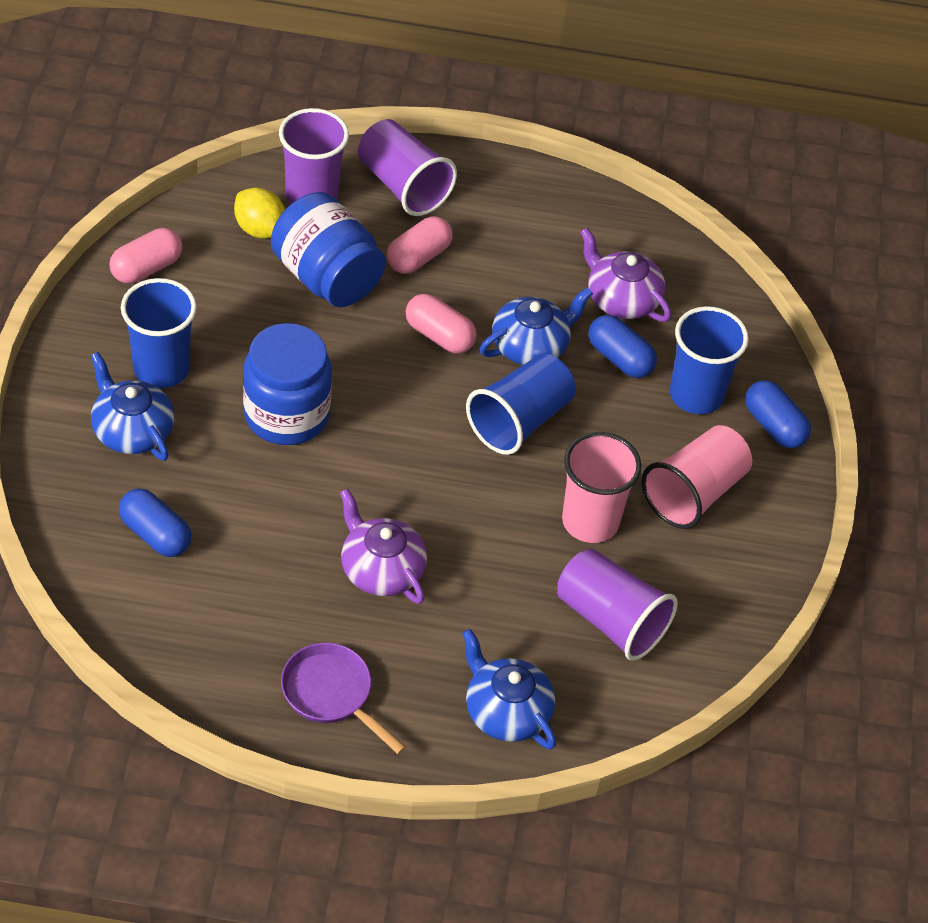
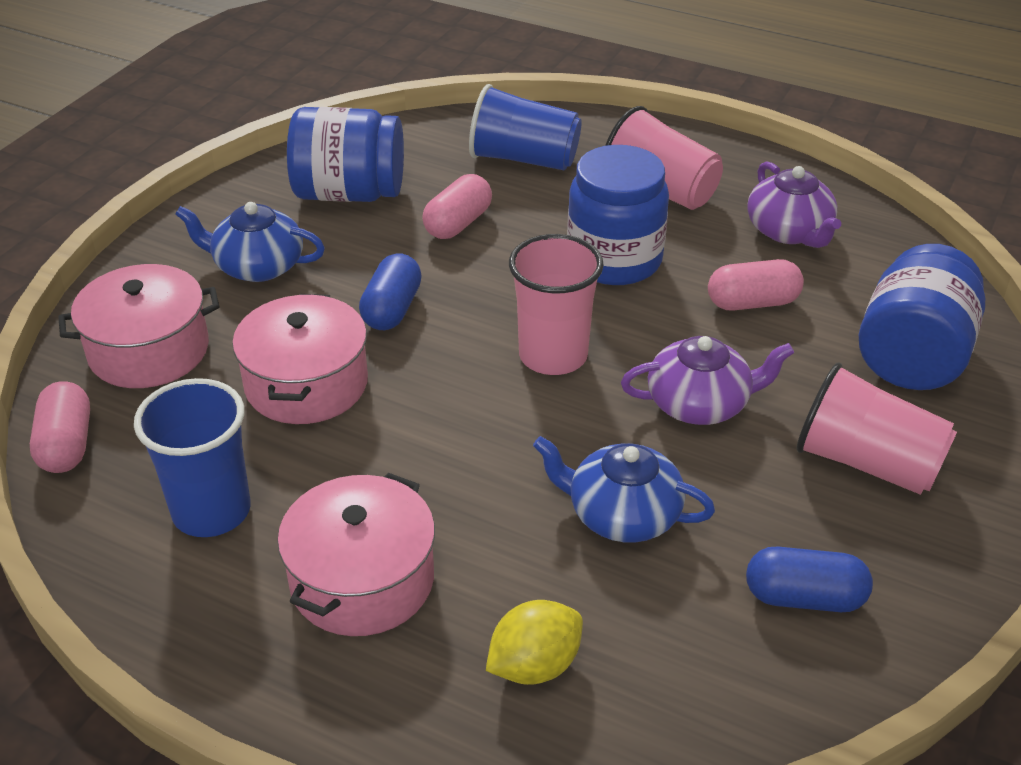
blue capsule: [119,489,191,557] [589,315,657,378] [745,380,811,448] = 3 -> [359,253,422,330] [746,547,873,612] = 2
blue cup: [121,278,197,388] [466,354,576,455] [670,306,749,414] = 3 -> [134,378,251,537] [469,84,582,170] = 2
blue jar: [243,323,332,445] [271,192,386,307] = 2 -> [287,107,404,202] [567,145,669,285] [859,244,985,390] = 3
blue teapot: [91,352,174,461] [462,629,556,749] [480,287,593,365] = 3 -> [175,202,325,282] [533,436,715,543] = 2
pink cup: [562,432,642,543] [642,425,752,529] = 2 -> [509,234,604,375] [605,106,723,210] [796,363,957,495] = 3
pink pot: none = 0 -> [58,264,219,388] [232,294,368,424] [277,473,435,636] = 3
purple cup: [279,108,349,205] [358,119,457,216] [557,549,678,661] = 3 -> none = 0
purple pan: [281,643,406,754] = 1 -> none = 0

